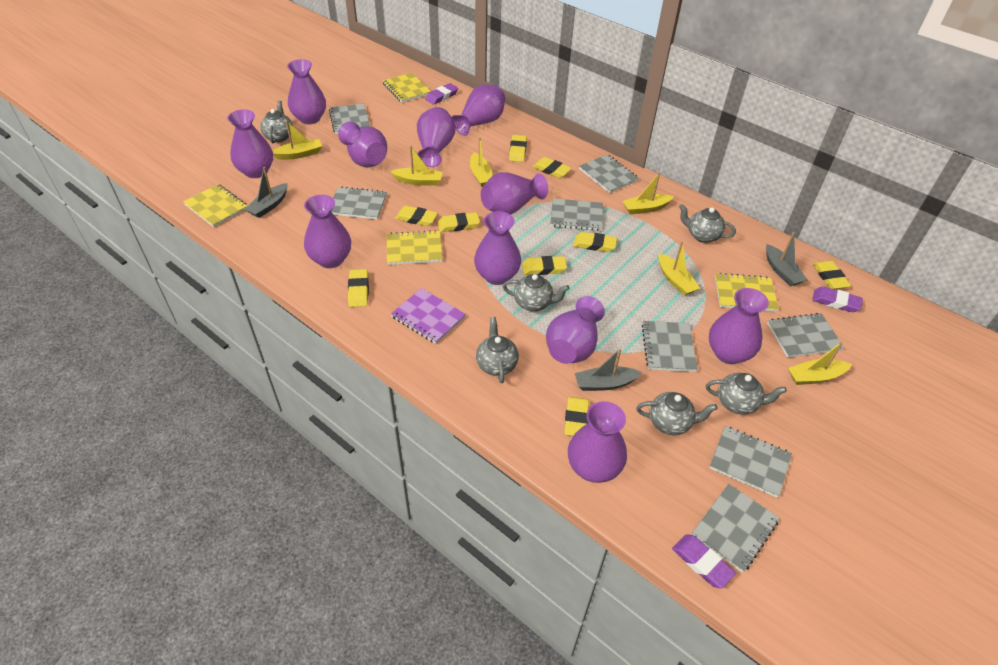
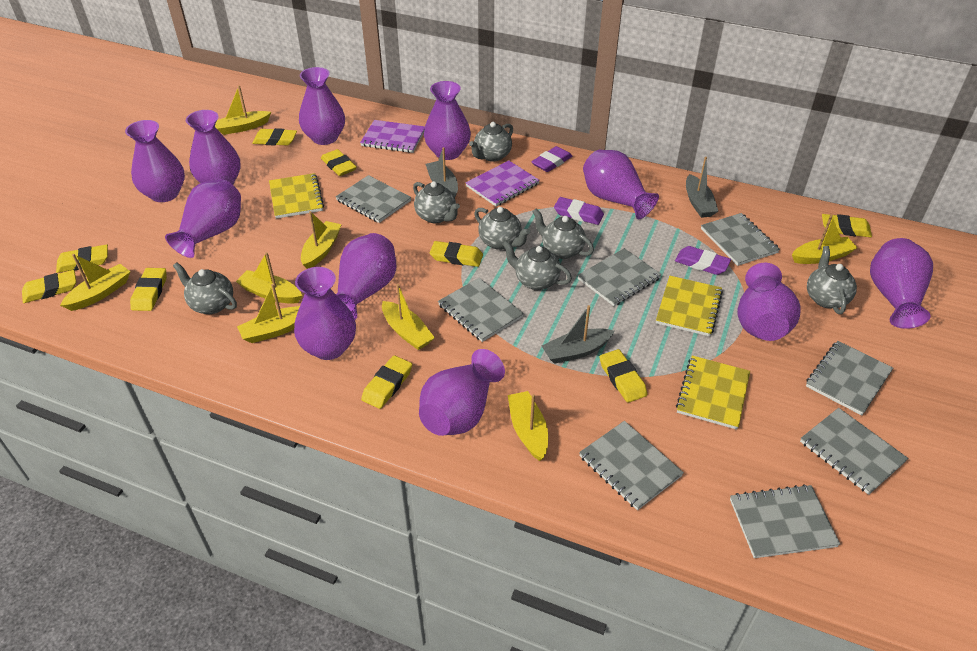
grey teapot: [260,100,293,144] [476,317,519,383] [503,274,570,311] [636,392,718,435] [679,204,736,243] [706,373,787,415] = 6 -> [173,262,237,314] [413,181,460,223] [469,122,513,162] [474,207,530,250] [503,241,572,290] [532,208,594,259] [807,246,857,314] = 7
purple notebook: [391,288,466,344] = 1 -> [360,120,425,153] [466,160,540,207] = 2
yellow boat: [273,120,322,160] [390,146,443,186] [470,137,493,187] [623,173,674,214] [658,241,700,296] [788,342,852,385] = 6 -> [60,254,131,311] [215,85,271,135] [236,252,302,304] [237,284,300,343] [301,211,342,269] [382,284,435,350] [508,391,548,461] [792,215,858,264] = 8
yellow notebook: [183,184,247,227] [383,73,431,103] [386,230,442,265] [715,273,779,312] = 4 -> [269,173,324,219] [656,276,723,337] [676,355,750,430] = 3

